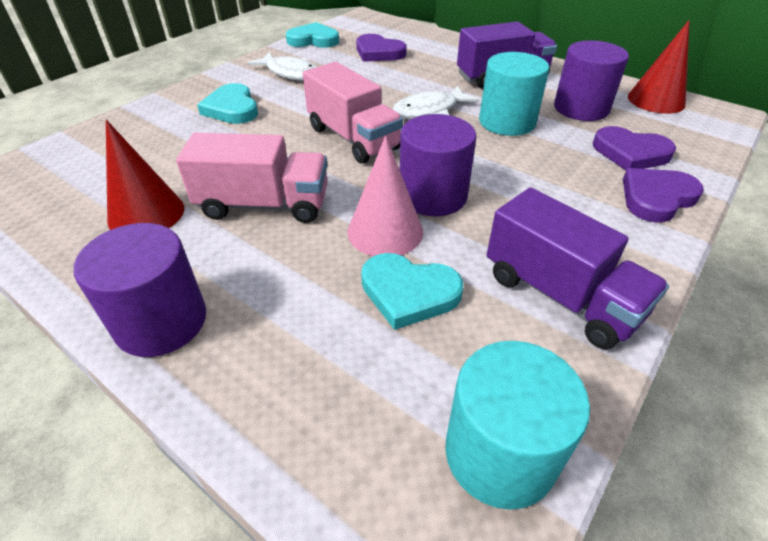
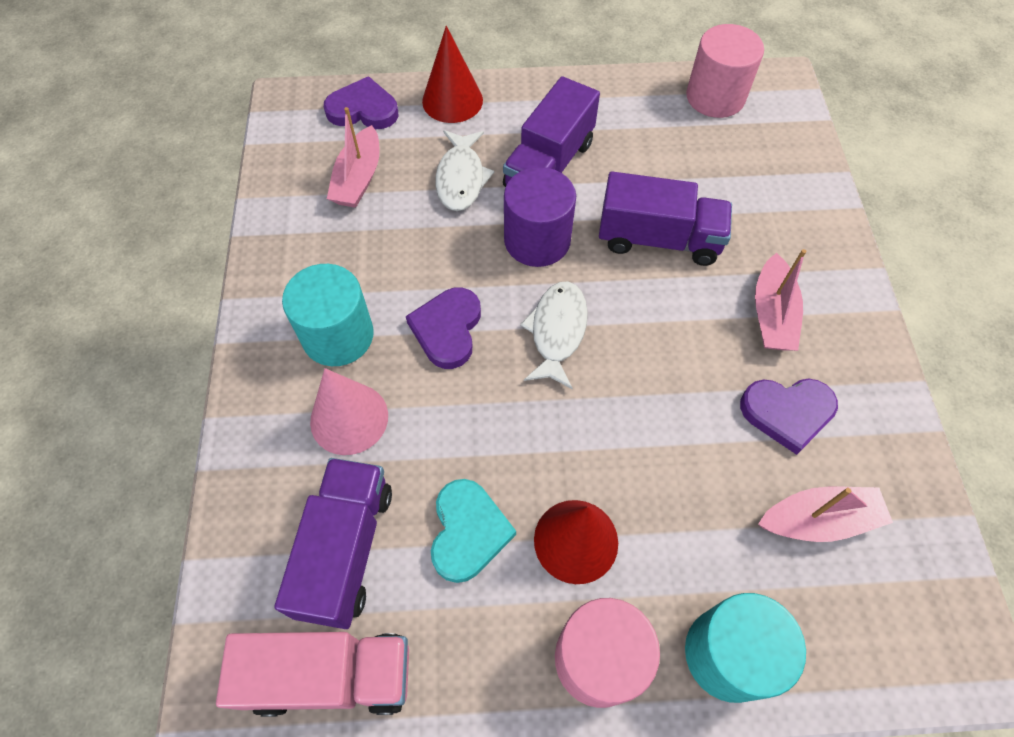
pink boat: none = 0 -> [327,107,380,208] [755,249,806,351] [758,487,893,542] = 3
pink cylinder: none = 0 -> [555,598,660,708] [686,24,764,118] = 2
pink truck: [176,133,328,223] [303,62,403,164] = 2 -> [216,632,409,717] = 1
purple cylinder: [74,223,206,357] [400,114,476,216] [554,40,629,121] = 3 -> [504,167,576,267] = 1
purple truck: [457,21,557,89] [487,187,669,349] = 2 -> [274,458,392,629] [503,76,600,187] [599,172,732,266] = 3
turquoise heart: [197,83,258,124] [286,22,339,48] [361,253,463,330] = 3 -> [431,479,516,583] = 1

